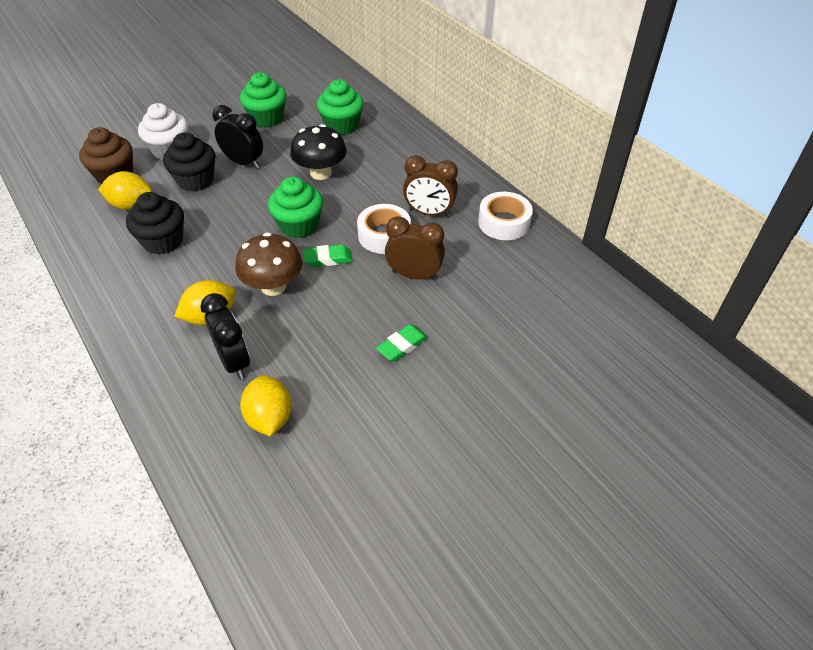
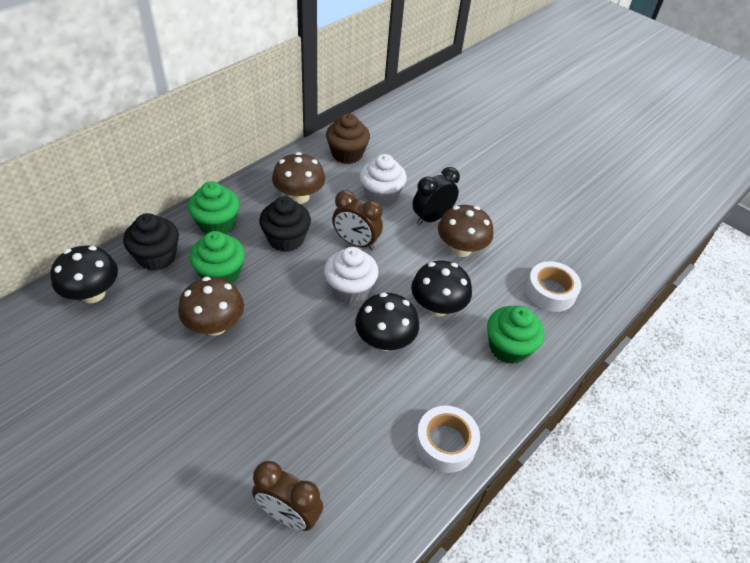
black clock: [200,293,250,380] [213,105,263,169] = 2 -> [412,167,460,225] = 1
black mushroom: [290,124,347,180] = 1 -> [51,246,118,303] [355,292,419,351] [411,261,472,317] = 3
brown mushroom: [235,232,302,296] = 1 -> [178,277,244,336] [272,152,325,204] [438,205,493,257] = 3
green eraser: [303,244,353,267] [376,324,428,362] = 2 -> none = 0
white cupcake: [138,103,188,160] = 1 -> [324,247,379,304] [360,154,407,206] = 2
yellow lemon: [98,171,152,210] [174,280,236,326] [240,375,292,436] = 3 -> none = 0

